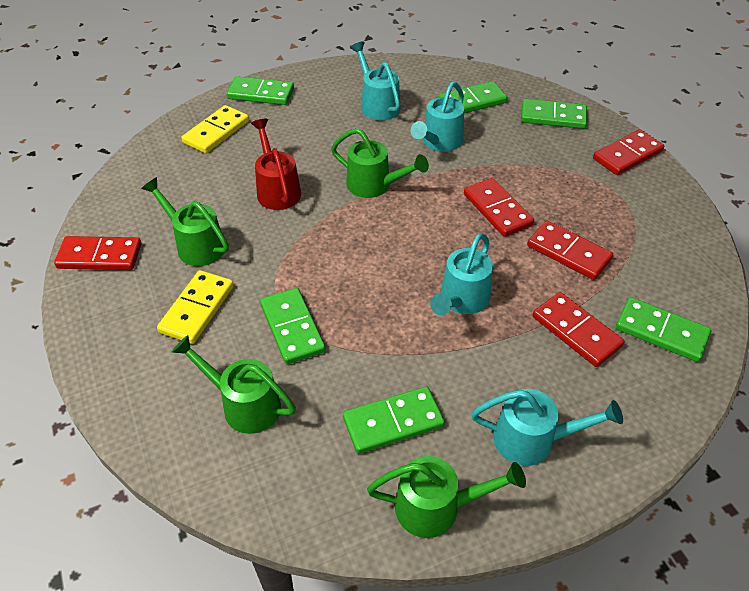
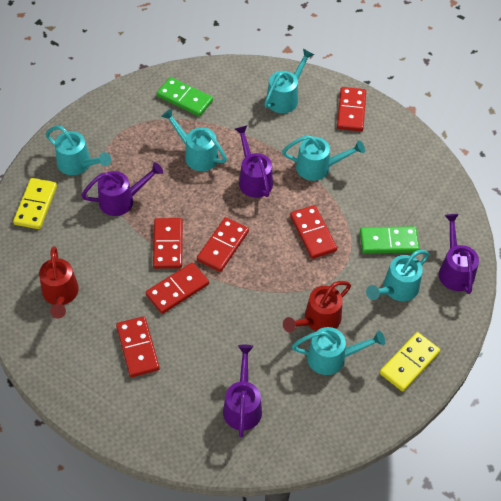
green domino: [227,76,294,105] [260,288,326,364] [343,387,445,454] [439,81,507,113] [521,99,587,129] [616,297,711,362] = 6 -> [157,77,213,116] [360,226,420,253] = 2
green watering can: [141,177,229,266] [172,335,296,434] [331,128,429,198] [367,456,526,538] = 4 -> none = 0
purple watering can: none = 0 -> [81,162,163,216] [223,345,262,437] [235,126,273,198] [439,214,479,294] = 4
red domino: [54,236,141,270] [464,178,534,237] [527,221,613,280] [533,292,624,367] [593,129,664,175] = 5 -> [116,316,160,377] [146,262,209,314] [153,218,183,269] [197,217,249,272] [290,205,337,259] [337,87,366,131] = 6
red watering can: [251,119,301,210] = 1 -> [39,246,79,318] [283,281,351,332] = 2
turquoise watering can: [350,41,400,121] [411,82,464,151] [430,233,493,315] [471,389,623,466] = 4 -> [46,126,111,175] [161,108,227,171] [264,49,314,113] [282,135,365,181] [292,327,385,375] [366,250,429,301] = 6

